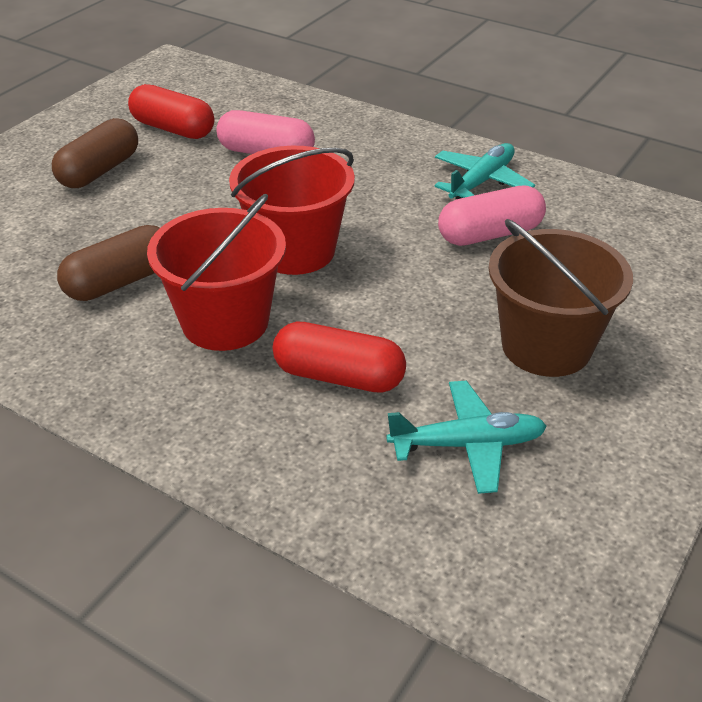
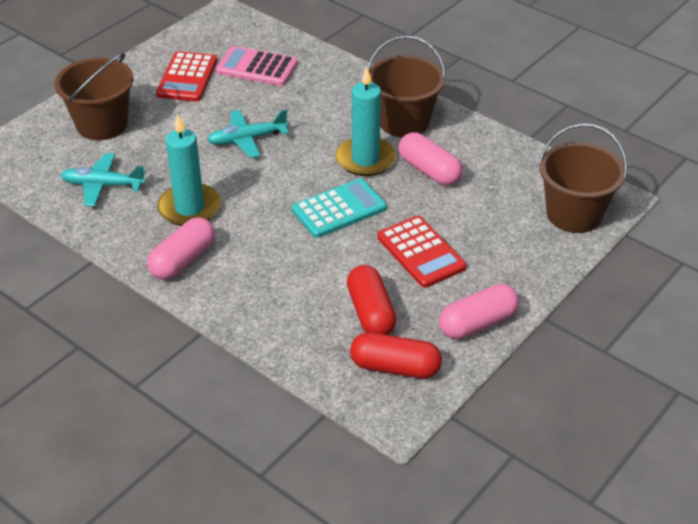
brown bucket: [488,219,633,377] = 1 -> [55,53,133,140] [367,36,446,138] [539,123,628,233] = 3
brown capsule: [52,118,138,188] [57,225,160,301] = 2 -> none = 0
pink calculator: none = 0 -> [216,46,298,86] = 1
pink capsule: [216,110,315,154] [438,186,546,246] = 2 -> [147,217,215,280] [398,133,463,186] [439,284,519,339] = 3
red bucket: [147,194,286,351] [229,146,355,275] = 2 -> none = 0
red calculator: none = 0 -> [156,51,217,102] [378,216,466,288] = 2
turquoise calculator: none = 0 -> [292,179,387,238] = 1
turquoise candle: none = 0 -> [157,115,221,226] [336,67,396,176] = 2

